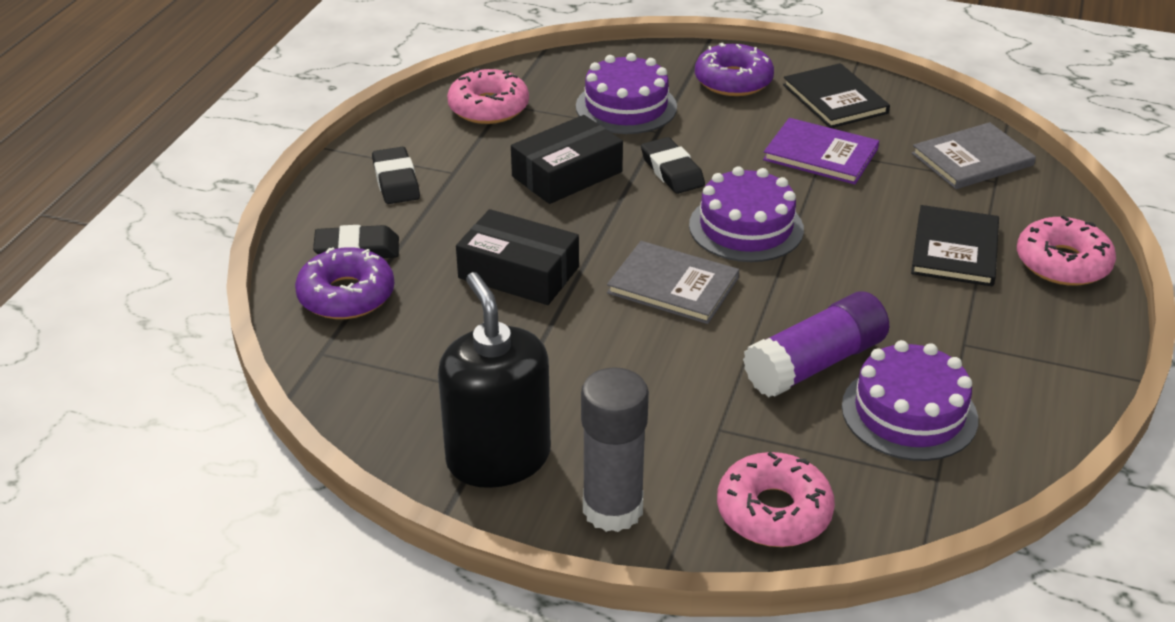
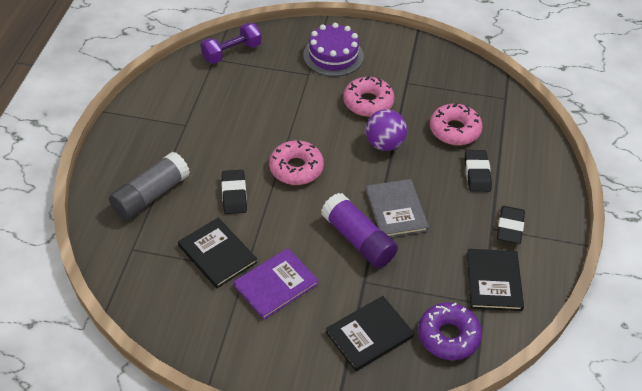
black book: [783,63,890,128] [911,205,999,286] = 2 -> [178,218,258,288] [326,296,414,371] [467,249,524,311] = 3
black box: [456,209,579,305] [511,115,623,204] = 2 -> none = 0
black soap dispenser: [438,272,551,488] = 1 -> none = 0
grey book: [607,241,739,324] [912,122,1036,189] = 2 -> [366,179,429,237] = 1
purple ball: none = 0 -> [365,109,407,151] = 1
purple cake: [576,53,677,134] [689,166,804,262] [842,340,978,461] = 3 -> [303,23,364,77] = 1
purple donut: [295,247,394,319] [695,43,774,96] = 2 -> [418,303,482,360] = 1
purple dumbbell: none = 0 -> [201,23,262,64] = 1

